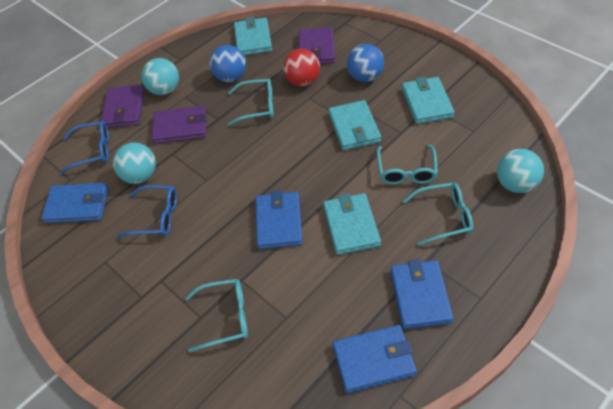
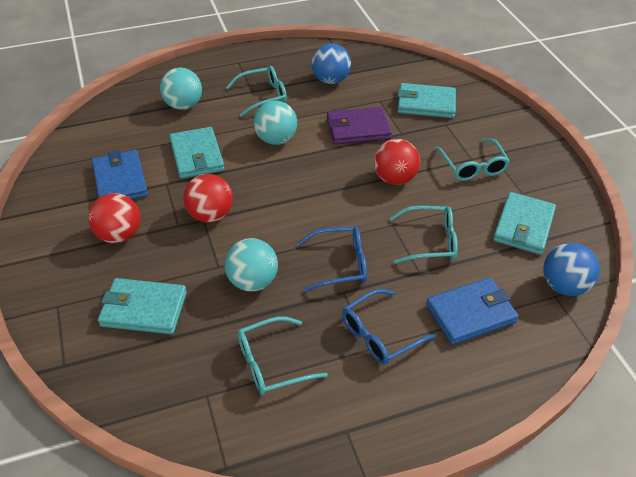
blue wallet: [41,183,109,223] [256,190,303,249] [333,325,417,393] [391,259,454,329] = 4 -> [92,150,148,199] [426,277,519,345] = 2
purple wallet: [101,85,145,128] [152,106,206,144] [299,27,335,64] = 3 -> [327,107,392,144] = 1
red ball: [283,48,320,86] = 1 -> [88,193,141,243] [183,174,233,223] [374,139,420,185] = 3

